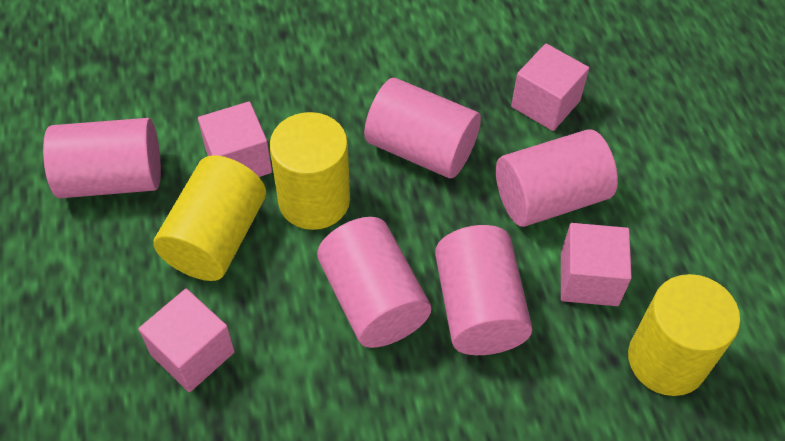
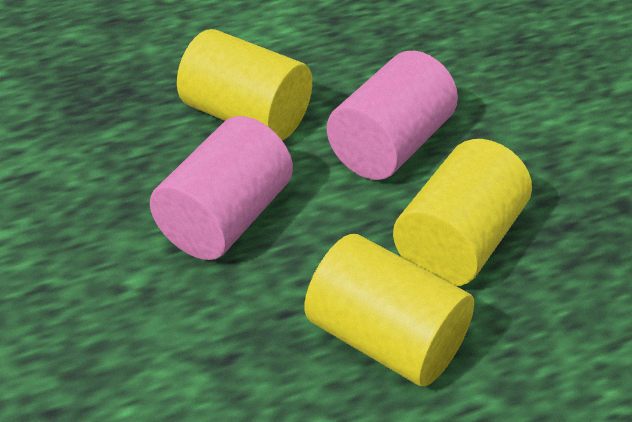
pink cube: [138,289,235,392] [198,101,272,177] [511,43,589,131] [561,223,632,306] = 4 -> none = 0
pink cylinder: [43,118,161,198] [317,217,431,348] [364,78,481,178] [435,225,532,355] [496,129,618,227] = 5 -> [150,116,293,260] [327,51,458,180] = 2

